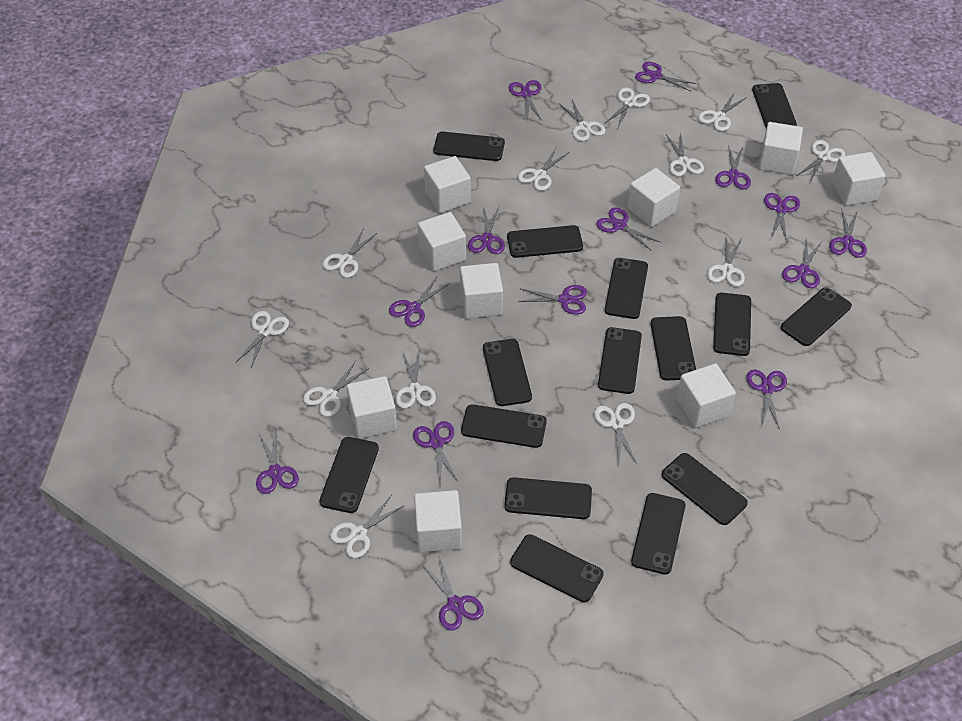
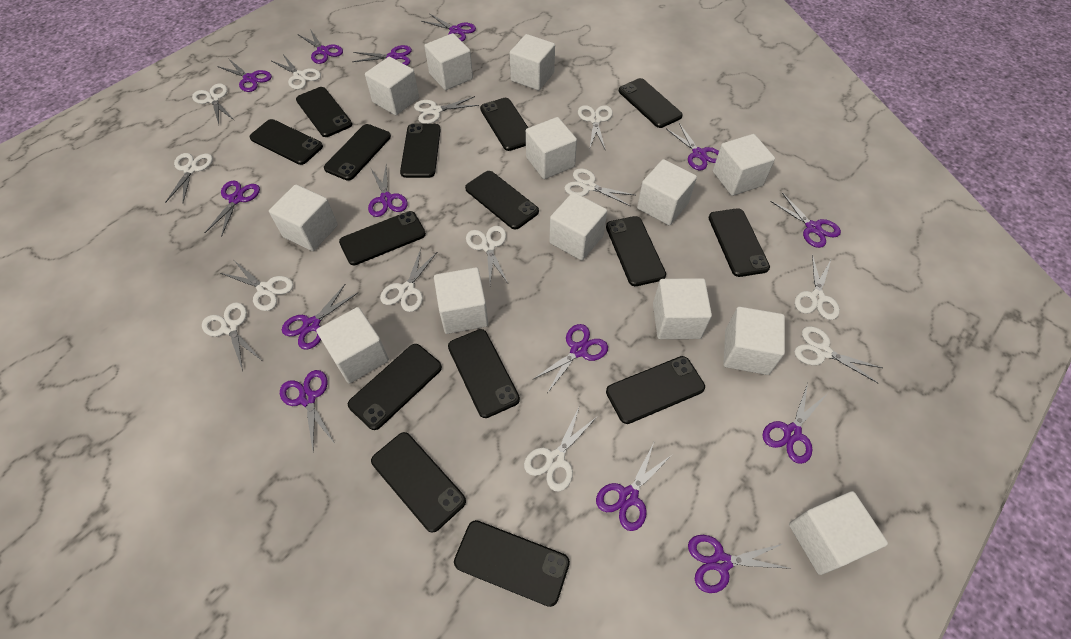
white cube: [346,376,397,439] [414,490,462,552] [418,212,466,271] [424,156,471,213] [460,263,503,318] [627,168,680,227] [677,363,736,428] [759,122,803,175] [832,152,885,206] = 9 -> [269,185,338,251] [316,307,389,383] [365,57,419,115] [425,33,473,90] [434,267,488,334] [510,34,555,90] [526,117,577,179] [549,192,607,260] [637,159,697,225] [653,278,712,339] [713,134,775,196] [723,307,785,375] [789,491,888,575] = 13

